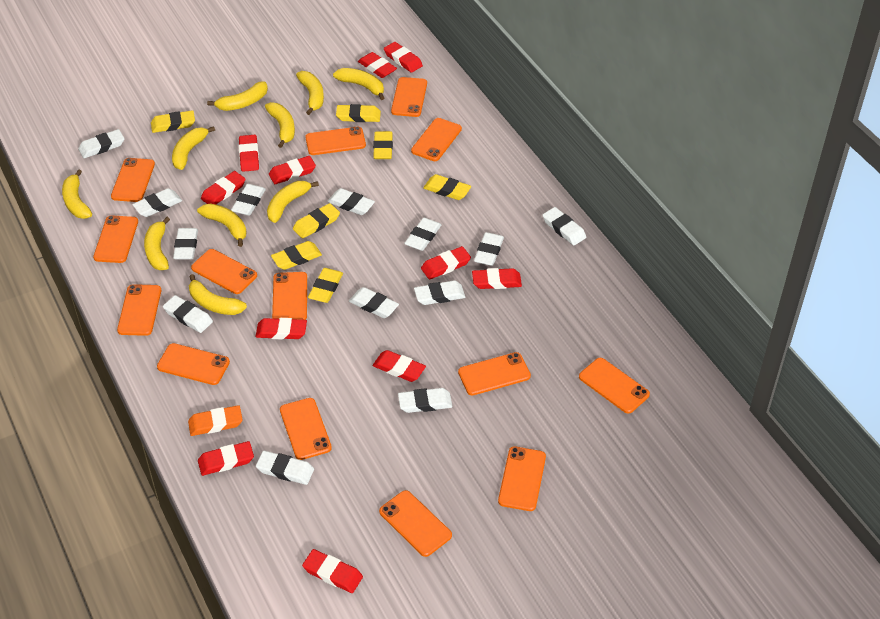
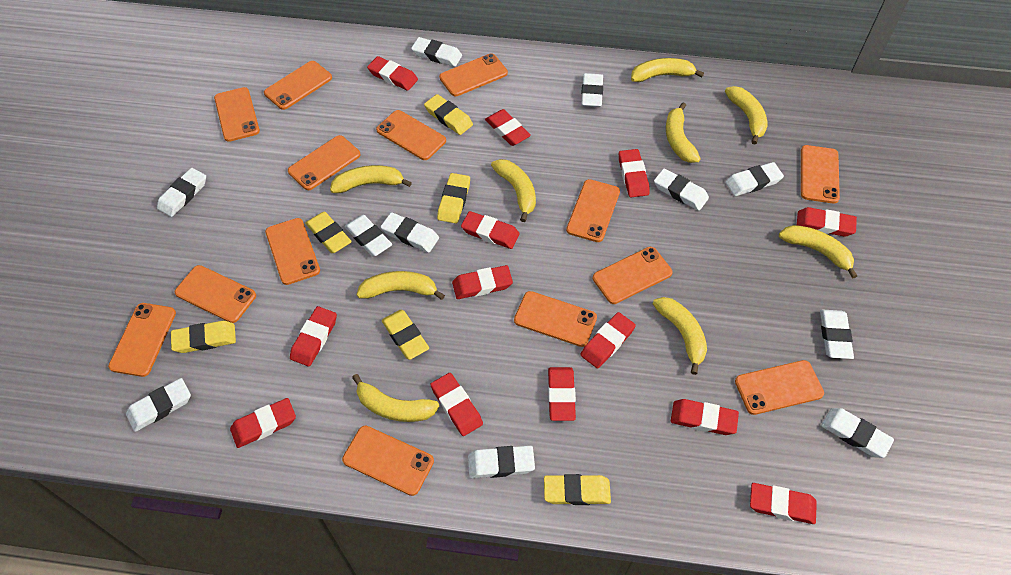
orange eraser: [188,405,243,436] = 1 -> none = 0
red eraser: [198,441,254,476] [201,171,245,204] [239,135,259,172] [256,318,307,339] [269,156,316,184] [302,549,363,593] [358,52,397,78] [373,350,426,382] [384,42,423,73] [421,246,471,280] [472,268,522,289] = 11 -> [230,398,296,448] [290,306,337,367] [367,56,418,91] [430,373,483,436] [452,265,513,299] [461,211,520,249] [485,109,531,146] [548,367,576,421] [580,312,636,369] [619,149,650,197] [671,399,739,435] [750,483,817,524] [797,207,857,237] = 13
white eraser: [78,129,124,158] [132,188,182,217] [163,295,213,333] [173,228,198,259] [231,184,266,216] [256,451,314,485] [327,188,375,215] [349,287,399,318] [398,388,452,413] [404,218,442,251] [414,280,465,305] [474,232,504,266] [542,207,586,245] = 13 -> [126,378,191,432] [157,168,206,217] [344,215,392,257] [381,212,439,253] [411,37,462,67] [468,446,535,478] [581,73,603,107] [654,168,709,211] [726,162,784,196] [820,309,854,359] [821,408,894,458] = 11
yellow banana: [62,169,92,219] [144,217,170,270] [172,126,215,170] [189,274,247,315] [197,204,247,247] [207,81,268,111] [265,102,295,148] [267,181,319,223] [296,71,324,115] [333,68,384,100] = 10 -> [330,165,412,193] [352,374,439,422] [356,271,445,300] [491,159,536,222] [631,58,704,82] [653,297,707,375] [666,102,700,163] [725,86,768,145] [779,225,857,279] = 9
yellow eraser: [151,110,195,133] [271,241,322,270] [293,203,340,239] [308,268,343,303] [336,104,381,122] [373,131,393,159] [423,174,471,200] = 7 -> [171,321,236,353] [305,211,352,253] [382,310,429,360] [424,94,473,135] [437,173,470,223] [544,474,611,505] = 6

